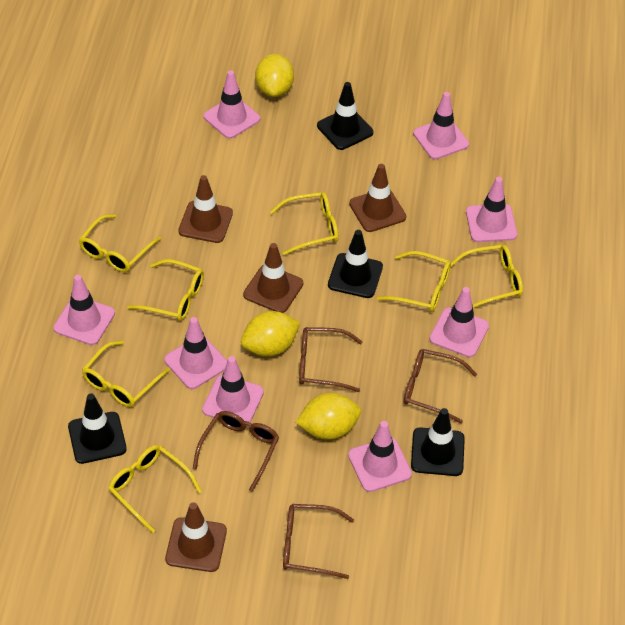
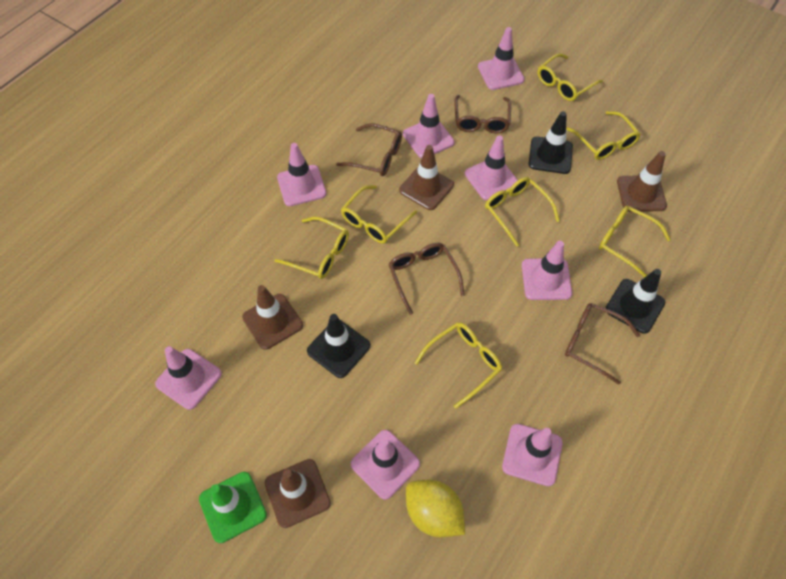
black traffic cone: [68,393,127,464] [317,82,373,150] [328,230,383,298] [411,408,465,476] = 4 -> [307,314,370,378] [529,111,573,174] [605,269,665,334] = 3
green traffic cone: none = 0 -> [199,472,267,543] = 1
yellow lemon: [241,311,300,357] [255,54,294,97] [296,393,361,440] = 3 -> [406,480,465,537] = 1

